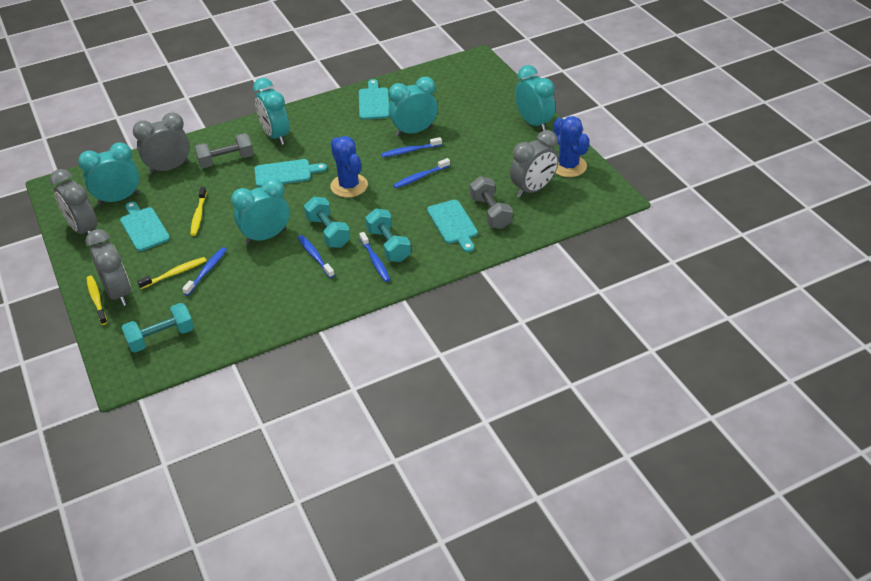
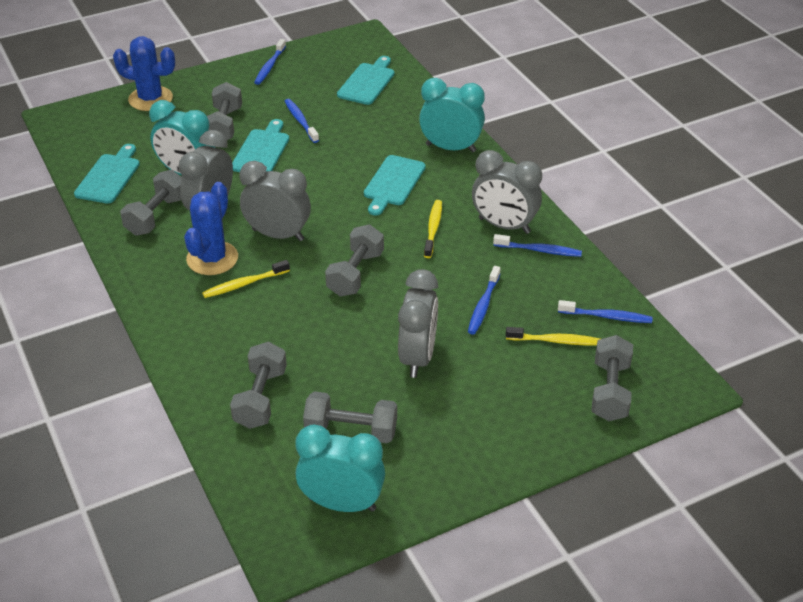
grey dumbbell: [195,133,254,168] [470,176,513,229] = 2 -> [120,170,181,236] [207,82,242,140] [230,342,287,429] [303,391,397,443] [325,225,384,296] [591,335,633,421] = 6
turquoise clock: [78,143,139,205] [231,178,290,244] [253,78,289,145] [389,77,438,136] [515,65,555,131] = 5 -> [149,100,215,175] [295,425,385,512] [419,78,485,152] = 3
turquoise dumbbell: [121,303,194,353] [304,197,350,248] [365,208,411,262] = 3 -> none = 0

